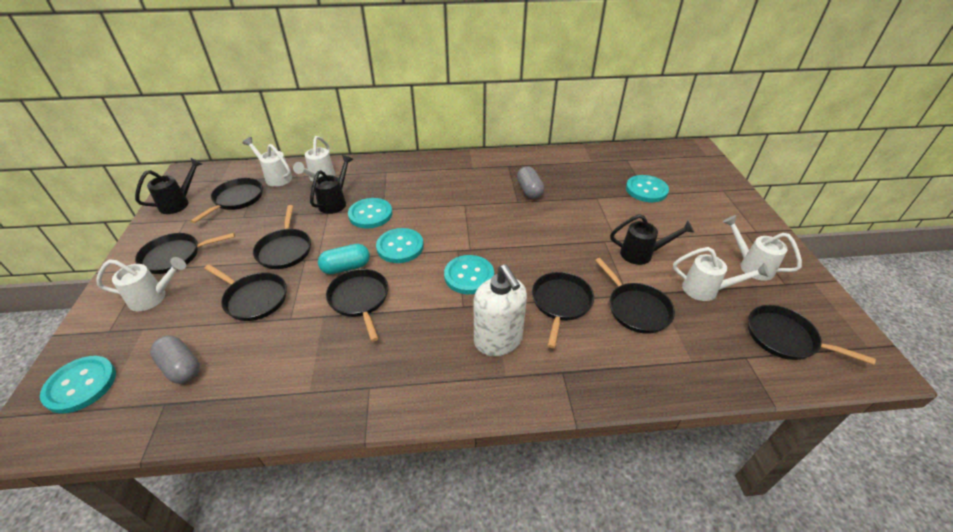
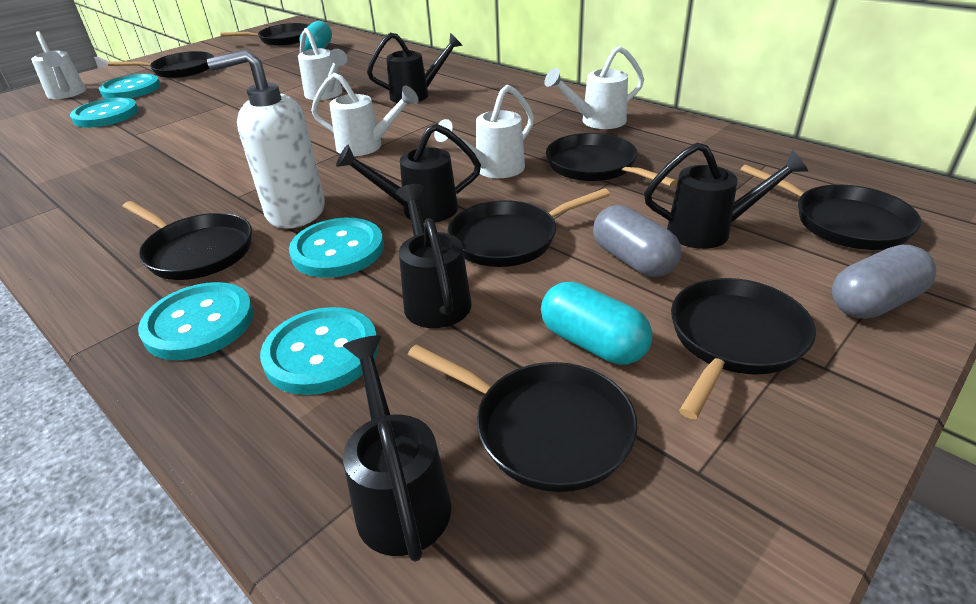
black watering can: [135,158,202,214] [310,155,353,214] [610,214,694,265] = 3 -> [336,124,481,223] [343,335,451,562] [367,33,463,104] [396,184,472,328] [644,143,809,249] = 5
turquoise capsule: [318,244,370,274] = 1 -> [299,21,332,51] [541,282,652,365] = 2

